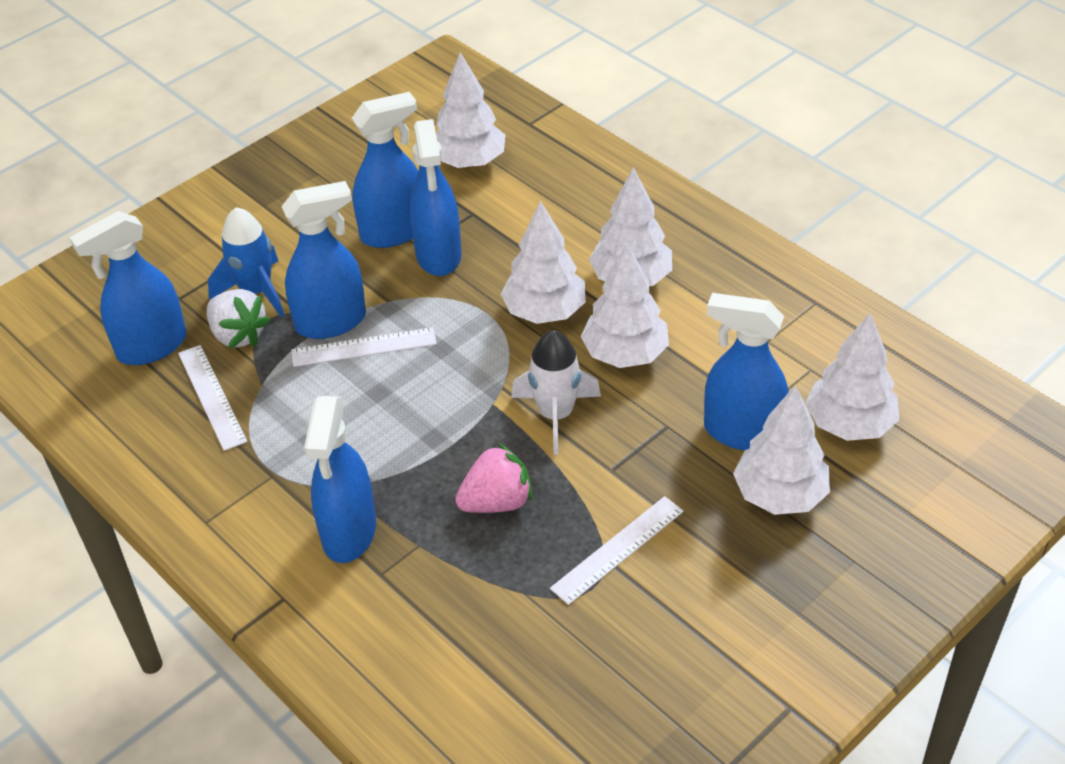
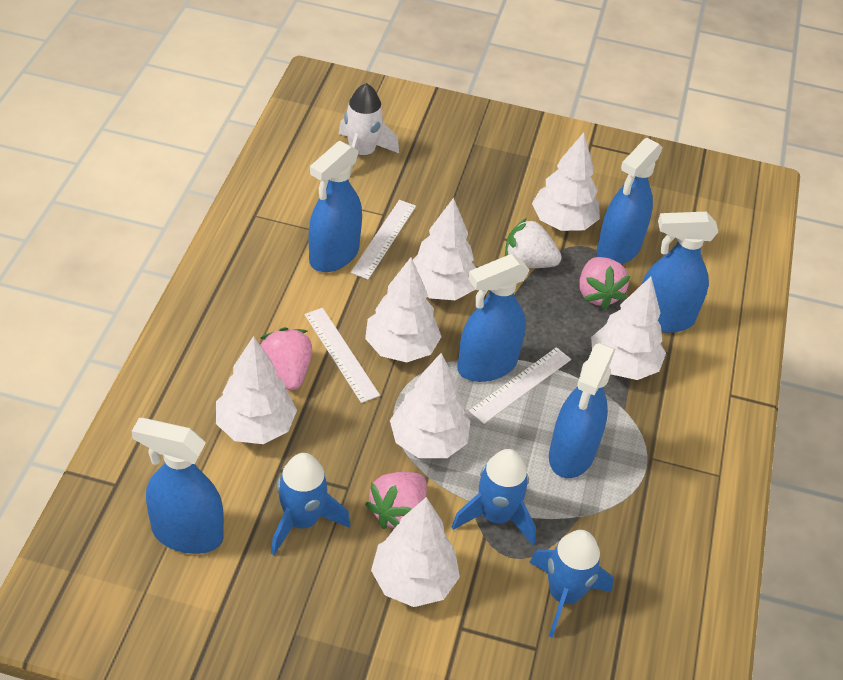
blue rocket: [208,207,284,317] = 1 -> [271,453,351,555] [452,449,536,545] [529,530,613,638] = 3
pink strawberry: [455,443,533,513] = 1 -> [260,327,312,391] [365,472,427,529] [579,257,630,310] = 3
white tree: [436,52,505,168] [501,201,586,324] [581,244,669,368] [589,167,672,286] [733,385,830,515] [805,313,899,441] = 6 -> [216,336,297,444] [365,257,442,362] [371,497,460,607] [390,353,470,458] [413,198,476,300] [532,132,600,231] [591,277,666,380] = 7

